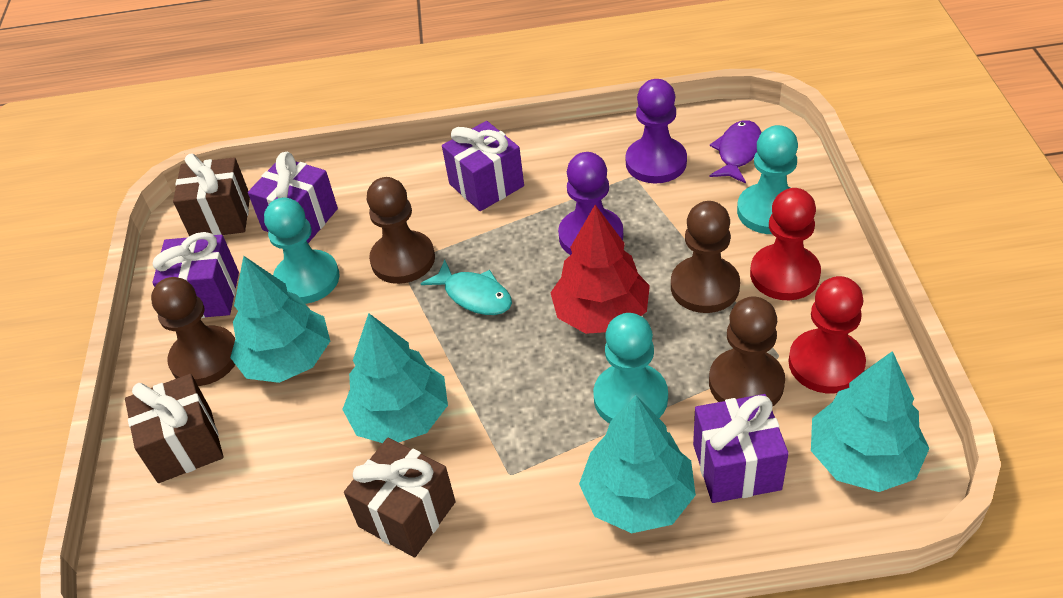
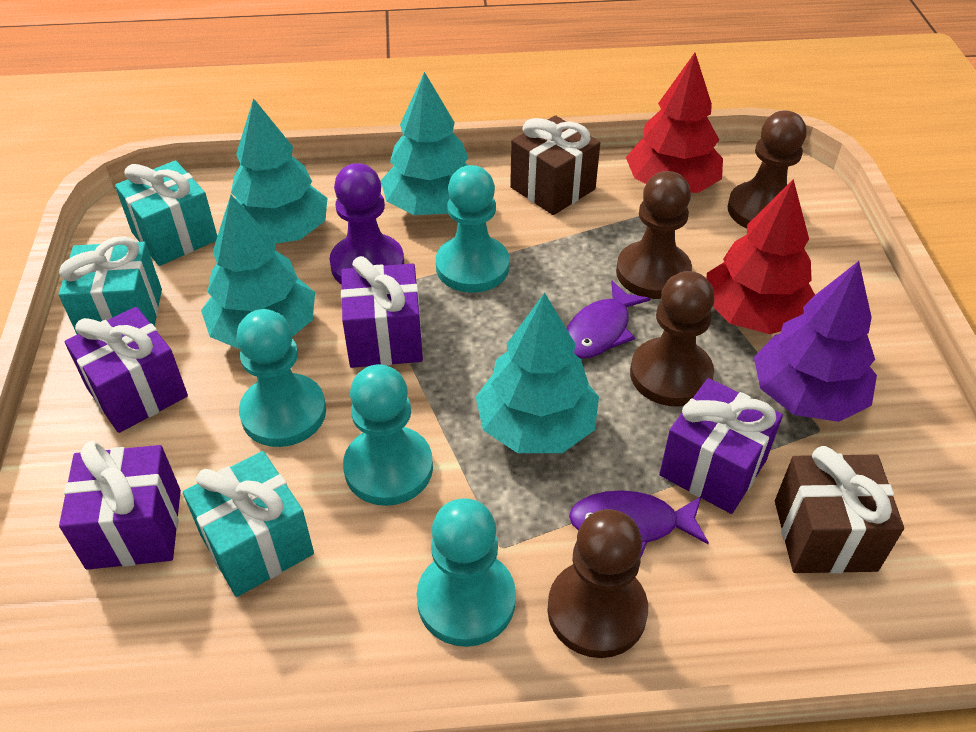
brown gift: [125,374,224,483] [173,153,250,236] [344,438,456,558] = 3 -> [510,115,600,215] [775,446,904,574] = 2
purple fish: [709,120,762,184] = 1 -> [566,281,651,359] [569,490,709,559] = 2
purple pawn: [558,152,623,255] [625,79,687,184] = 2 -> [330,163,404,284] = 1
purple tree: none = 0 -> [754,261,877,422] = 1
red pawn: [750,188,821,300] [789,276,866,393] = 2 -> none = 0
red tree: [551,205,650,334] = 1 -> [626,53,723,193] [707,179,815,334] = 2
turquoise fish: [420,260,512,315] = 1 -> none = 0
turquoise gift: none = 0 -> [59,236,162,334] [115,160,217,266] [183,451,314,597] = 3
turquoise pawn: [264,198,340,304] [593,313,668,423] [737,125,798,234] = 3 -> [237,309,326,447] [343,364,433,506] [417,498,516,647] [436,165,510,293] = 4

